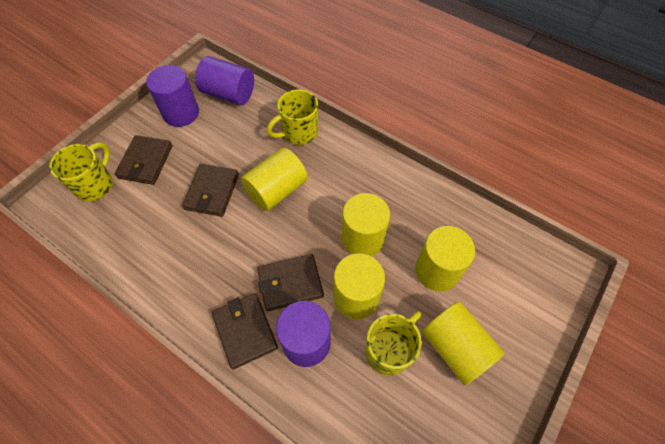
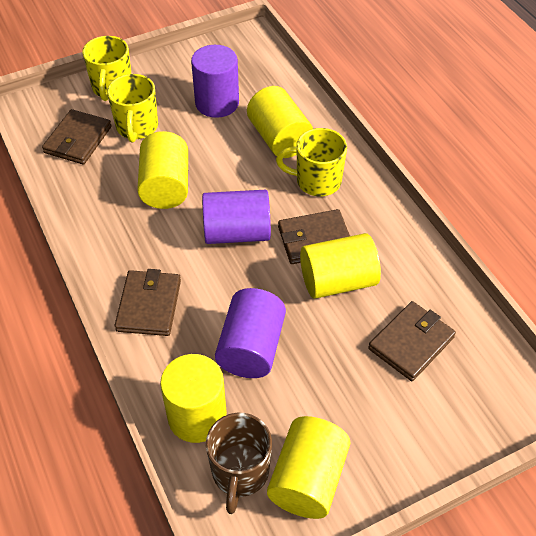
brown mug: none = 0 -> [206,413,272,514] = 1

